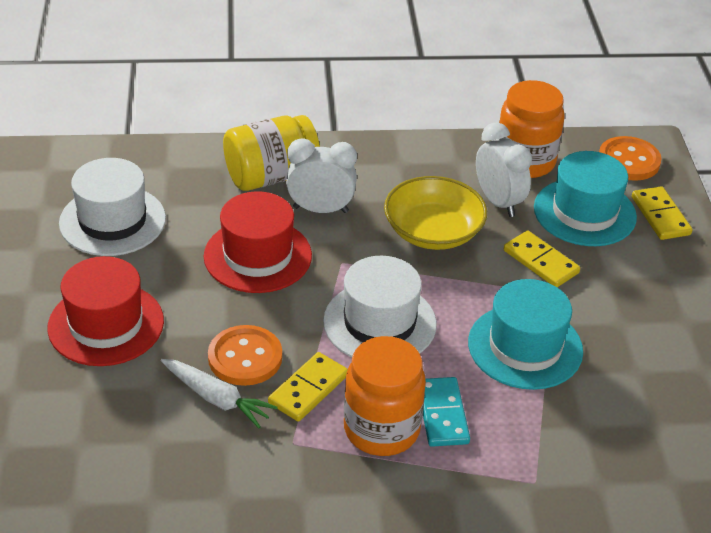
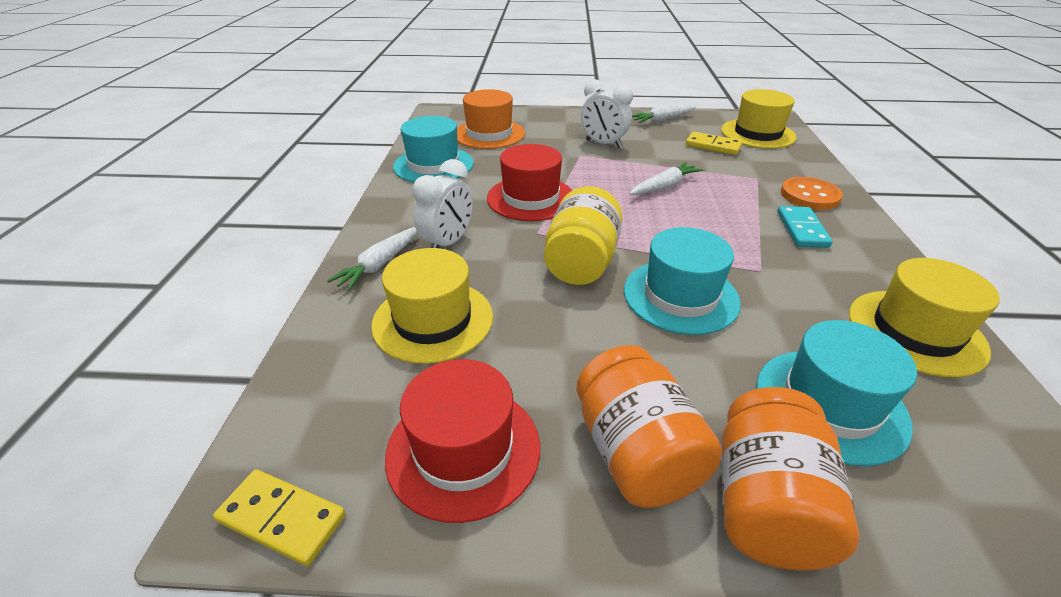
orange button: [208,325,282,386] [599,136,661,181] = 2 -> [781,177,843,210] = 1
orange hat: none = 0 -> [457,89,525,149] = 1
turquoise hat: [468,279,583,390] [534,151,637,246] = 2 -> [393,116,474,182] [624,227,741,335] [756,320,917,466] = 3
white carrot: [161,359,278,428] = 1 -> [327,227,417,291] [630,162,703,195] [632,105,696,123] = 3
white hat: [59,158,166,256] [323,256,437,358] = 2 -> none = 0
yellow bowl: [384,176,487,250] = 1 -> none = 0
yellow domino: [268,352,348,421] [504,231,580,287] [632,186,693,240] = 3 -> [213,469,346,566] [686,132,743,155] = 2
yellow hat: none = 0 -> [371,248,493,364] [721,89,797,149] [849,258,1000,378] = 3

